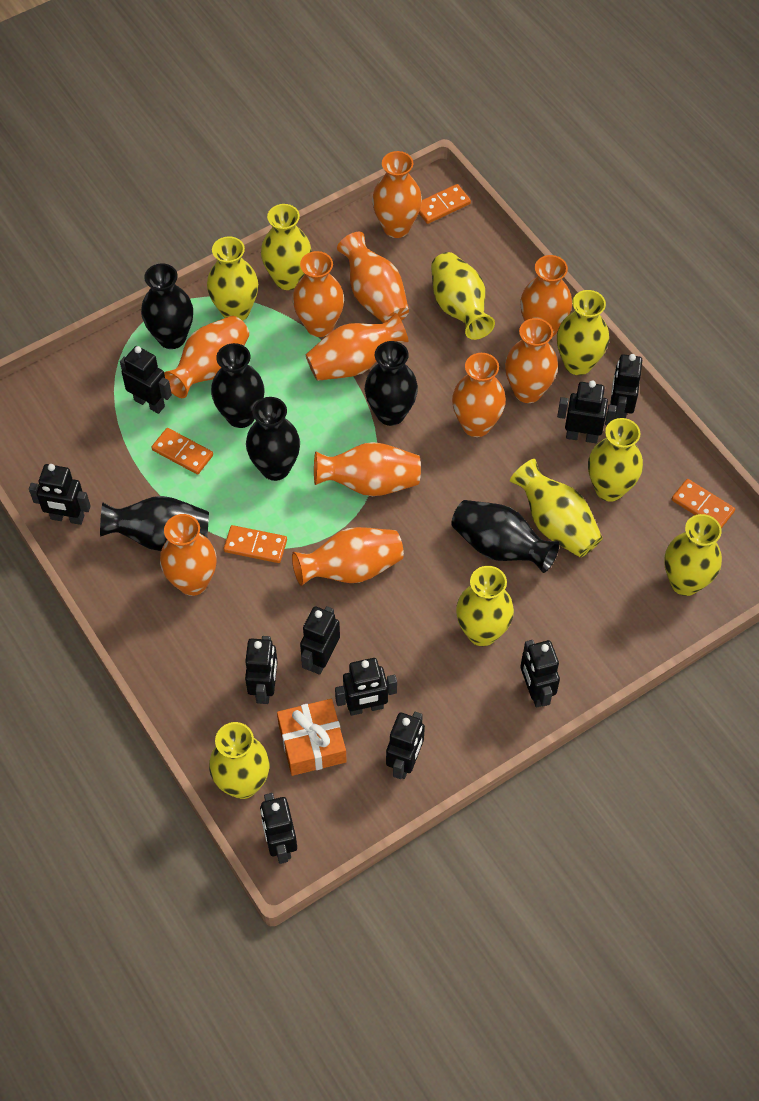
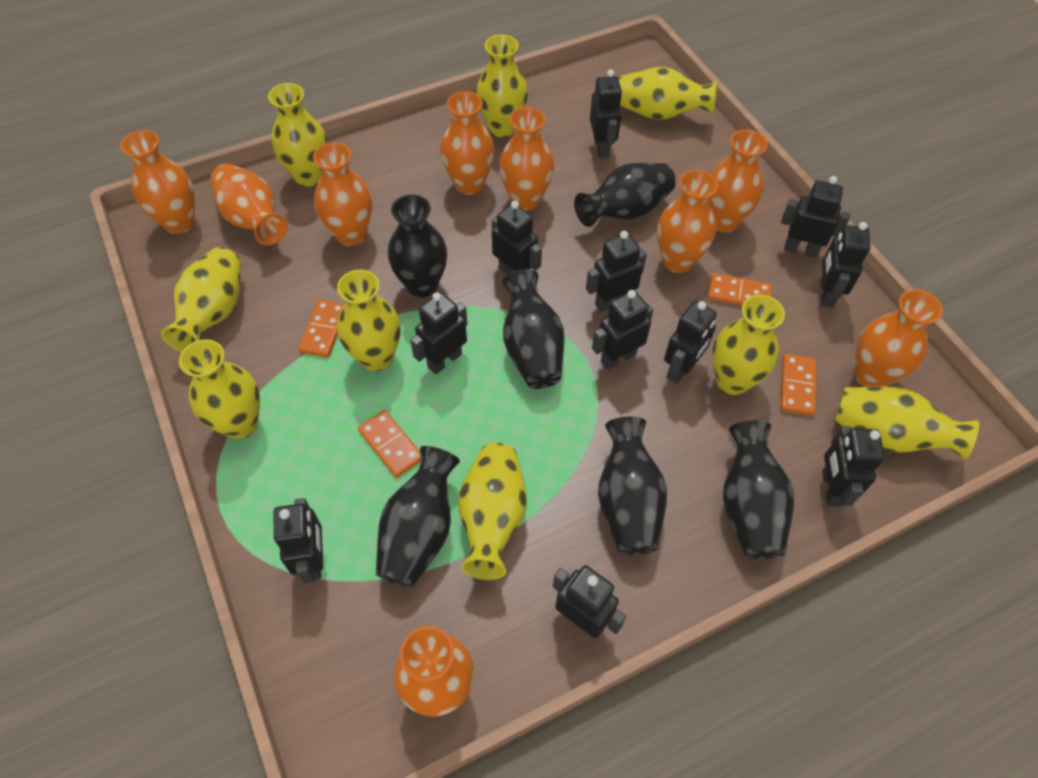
black robot: [29,464,91,525] [120,346,172,414] [245,636,278,704] [260,793,297,864] [300,606,340,675] [335,658,397,716] [386,712,425,779] [520,640,560,708] [557,380,617,443] [610,354,642,419] = 10 -> [274,498,323,583] [410,292,467,374] [492,201,542,274] [553,565,626,639] [586,231,647,312] [590,69,622,158] [592,290,653,370] [664,301,717,383] [781,176,850,258] [820,222,870,308] [822,426,885,506] = 11
orange gift: [277,699,347,776] = 1 -> none = 0
orange vase: [160,514,217,596] [164,316,249,398] [292,527,404,586] [293,251,344,337] [306,313,409,381] [314,442,421,496] [337,232,409,323] [372,151,422,238] [452,353,506,437] [505,318,558,403] [520,255,572,339] = 11 -> [120,130,195,234] [211,164,288,245] [313,142,372,246] [394,626,474,717] [440,91,495,195] [499,107,554,210] [657,170,718,273] [708,129,768,233] [855,289,943,387] = 9

